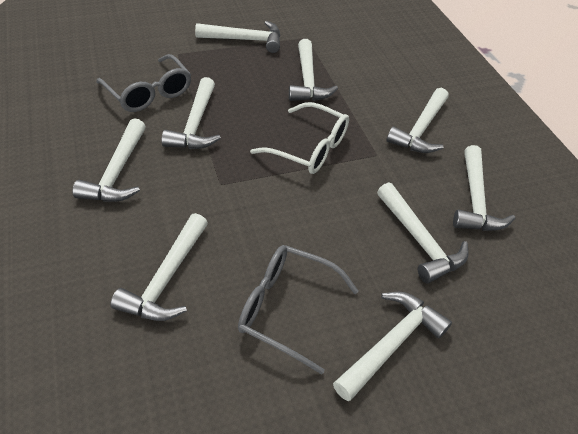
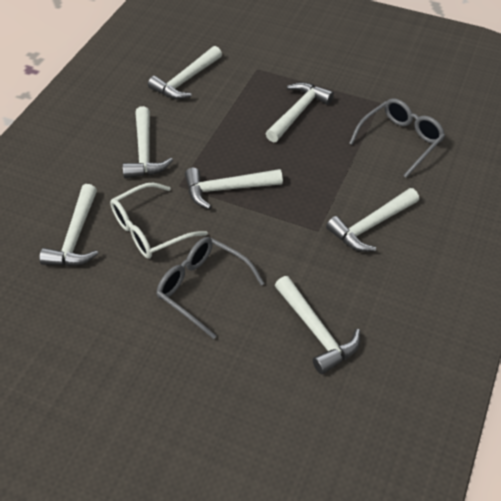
white hammer: [72,118,146,202] [110,213,208,321] [161,77,221,149] [195,21,281,53] [289,39,338,101] [333,292,452,401] [377,182,468,283] [387,88,449,153] [453,145,515,231] = 9 -> [39,184,99,266] [123,106,173,178] [148,46,222,99] [185,168,283,209] [266,82,334,143] [275,276,361,374] [326,188,419,252] = 7

